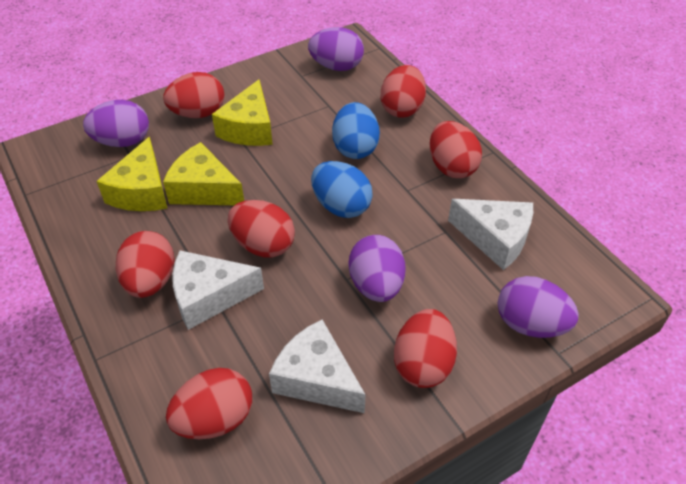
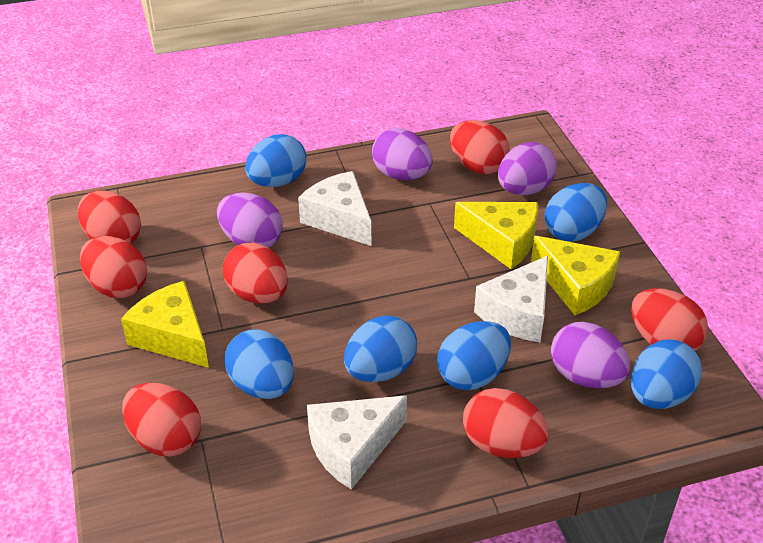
blue egg: [311,161,373,218] [332,102,380,159] = 2 -> [225,329,294,399] [245,134,306,187] [344,315,417,382] [437,321,511,390] [545,183,607,242] [631,340,702,409] = 6

